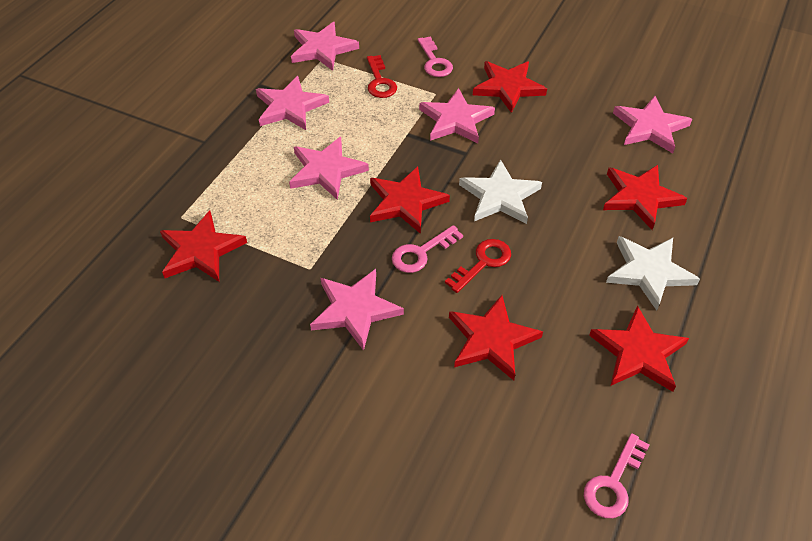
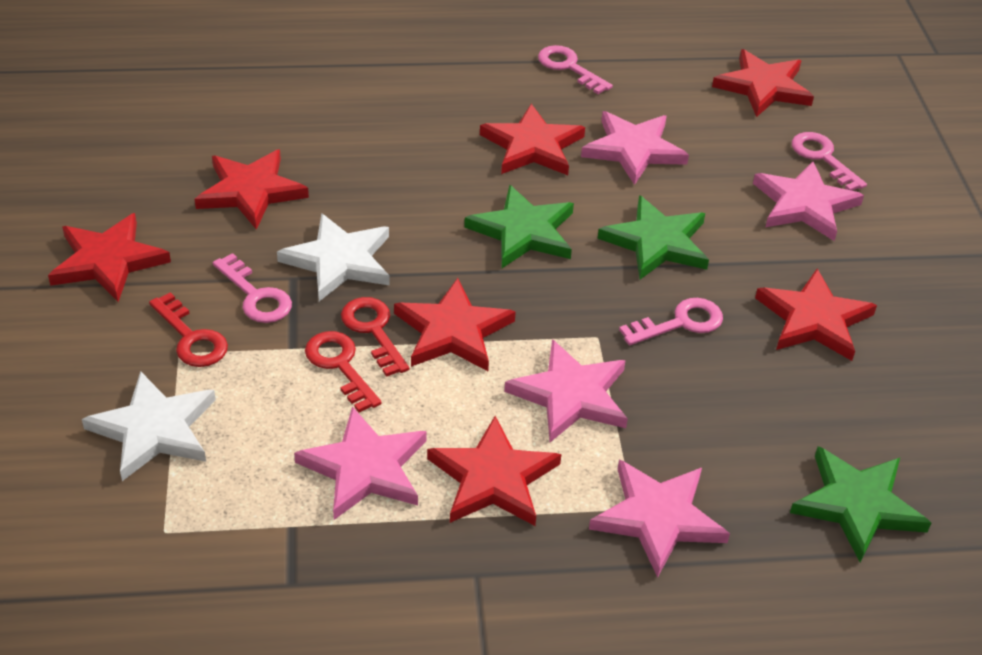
green star: none = 0 -> [464,185,574,268] [598,195,709,279] [790,446,931,562] = 3
pink key: [392,225,463,273] [417,37,453,77] [584,433,650,518] = 3 -> [213,253,292,323] [538,45,613,94] [619,298,723,345] [792,132,867,191] = 4
pink star: [256,76,329,130] [289,137,369,200] [291,22,359,71] [310,269,404,351] [419,88,495,144] [613,96,692,153] = 6 -> [294,406,427,520] [504,339,628,442] [581,111,689,185] [589,459,730,578] [753,162,864,241] = 5
red key: [367,55,397,98] [445,239,511,293] = 2 -> [149,292,228,367] [305,331,382,412] [341,297,409,377] = 3
red star: [160,211,247,282] [370,166,450,234] [449,295,543,381] [473,61,547,113] [589,305,689,392] [603,165,688,230] = 6 -> [48,213,171,302] [194,150,309,230] [394,278,516,371] [427,416,561,526] [480,104,585,175] [712,49,814,117] [755,269,877,361] = 7

